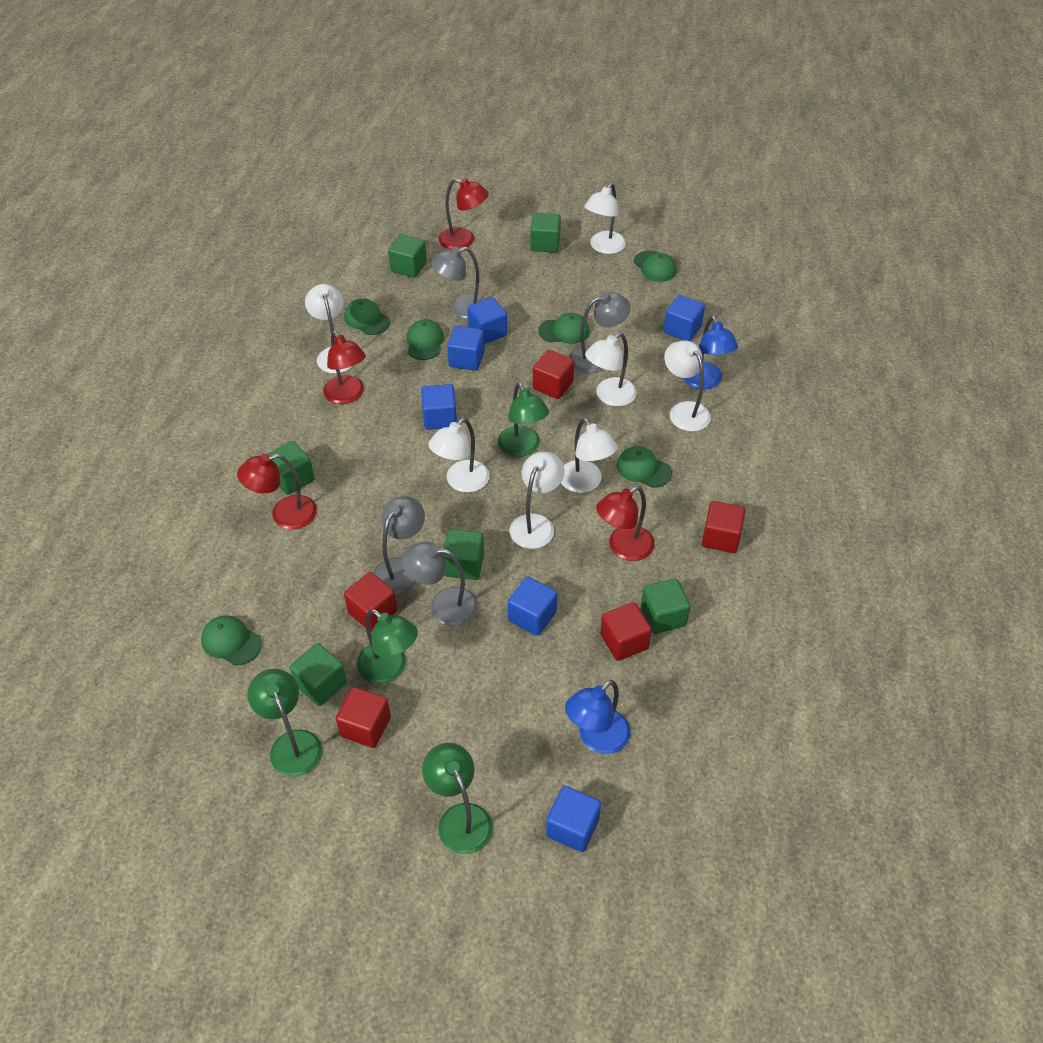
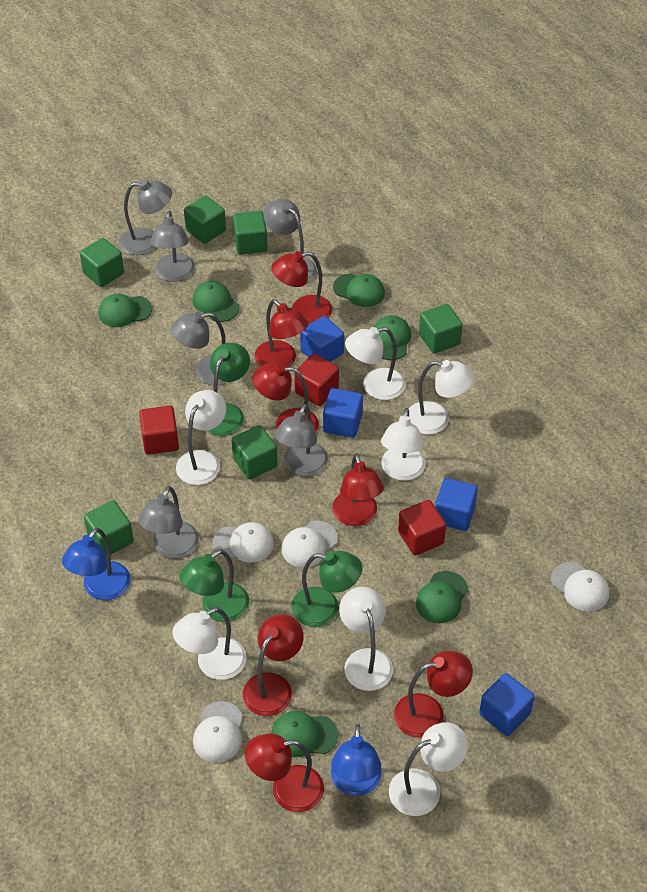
blue cube: [421,384,457,430] [447,326,485,371] [467,297,507,344] [508,577,557,636] [546,786,601,852] [663,295,705,341] = 6 -> [300,316,344,362] [323,388,363,438] [435,478,478,531] [479,673,535,736] = 4
green lamp: [248,669,322,777] [357,609,418,684] [422,743,493,854] [498,382,549,457] = 4 -> [179,549,249,622] [207,343,250,436] [291,551,362,627] = 3
grey lamp: [373,496,425,596] [402,542,478,626] [431,247,485,320] [569,292,631,373] = 4 -> [119,180,172,255] [138,486,199,559] [150,210,195,282] [171,312,228,385] [263,199,317,283] [275,404,328,476] = 6
red cube: [336,687,391,748] [344,572,397,632] [533,350,574,399] [600,602,652,661] [702,501,746,553] = 5 -> [139,406,179,455] [294,354,339,406] [398,500,446,555] = 3
red lamp: [237,454,317,529] [323,331,366,404] [439,178,489,250] [596,486,655,561] = 4 -> [243,614,304,716] [245,733,324,812] [253,363,319,432] [255,299,308,367] [271,251,332,324] [332,454,384,526] [394,651,473,738] = 7
white cap: none = 0 -> [193,701,243,763] [213,522,274,562] [281,521,338,568] [551,562,609,611] = 4

